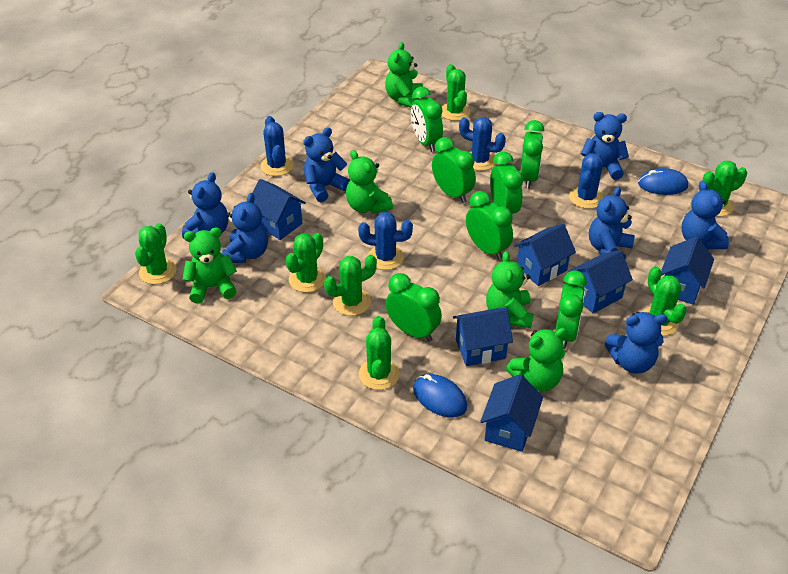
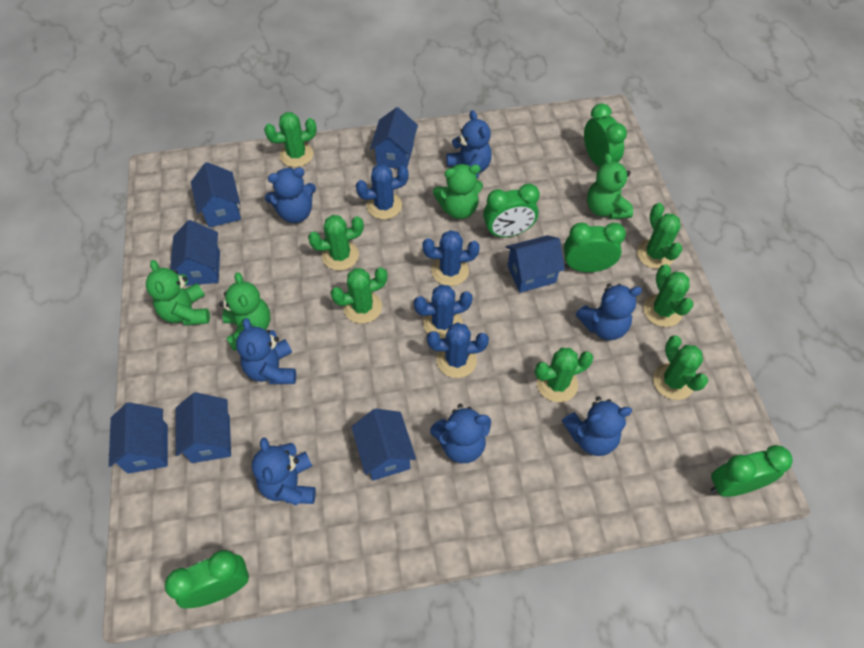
blue house: [253,179,306,240] [453,308,513,366] [480,374,543,452] [514,224,576,286] [568,250,633,313] [661,236,714,305] = 6 -> [109,402,168,474] [170,220,220,286] [176,392,231,463] [191,162,241,228] [352,409,416,481] [370,107,418,169] [506,235,565,293] = 7
blue mouse: [413,374,467,418] [638,168,688,195] = 2 -> none = 0
green clock: [386,273,442,342] [411,87,443,152] [432,137,476,203] [466,191,513,260] [490,152,523,214] [520,120,544,189] [555,270,587,349] = 7 -> [165,550,249,609] [483,184,540,237] [564,223,626,272] [584,103,627,167] [710,445,793,497] = 5
green teddy bear: [183,228,237,304] [346,150,393,214] [385,42,423,108] [486,251,533,328] [506,328,567,391] = 5 -> [146,260,210,326] [219,272,271,351] [433,164,483,219] [587,153,633,219] = 4

